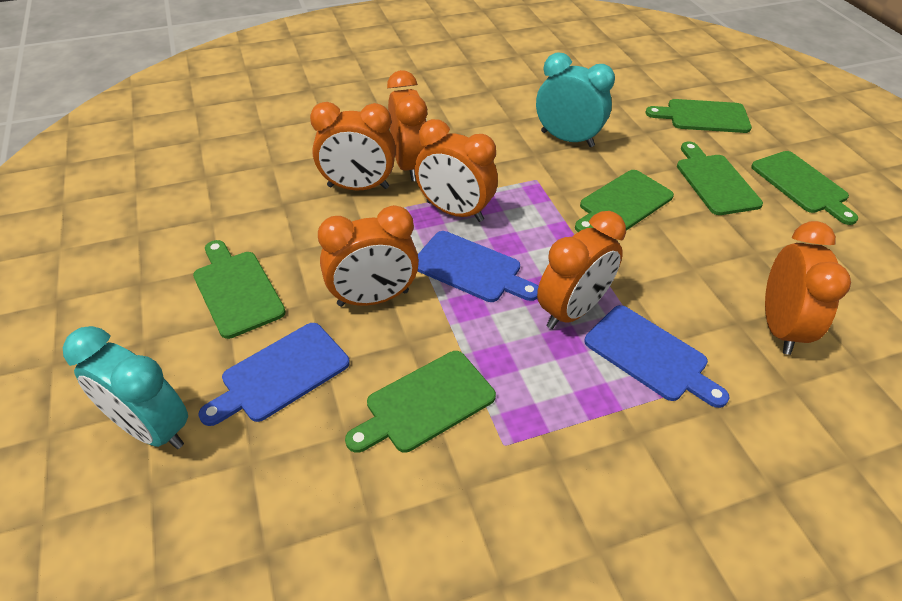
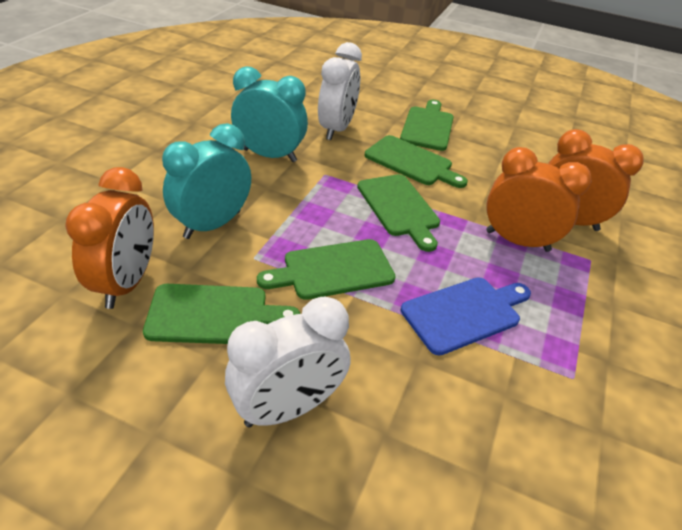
blue cutting board: [198,323,350,426] [417,231,539,302] [584,305,729,408] = 3 -> [401,277,531,356] = 1
green cutting board: [193,240,286,339] [345,351,496,453] [575,170,674,232] [646,99,752,133] [677,142,763,215] [751,151,858,225] = 6 -> [143,284,300,344] [257,239,396,300] [357,174,440,252] [365,135,468,188] [400,100,454,151] = 5
orange clock: [310,102,396,191] [318,205,419,307] [387,70,427,181] [415,119,498,222] [537,211,626,329] [765,221,851,355] = 6 -> [65,167,154,309] [486,147,591,252] [548,129,643,231] = 3
white clock: none = 0 -> [225,297,350,427] [318,42,362,140] = 2

